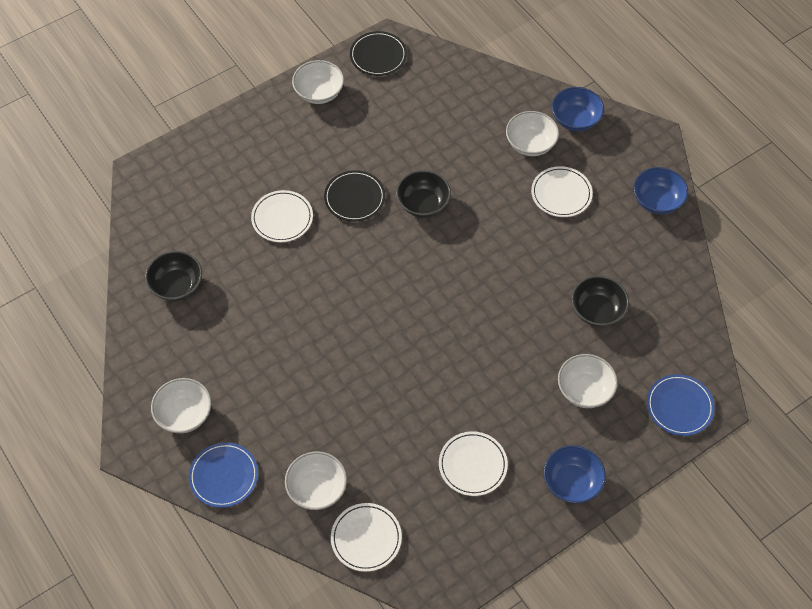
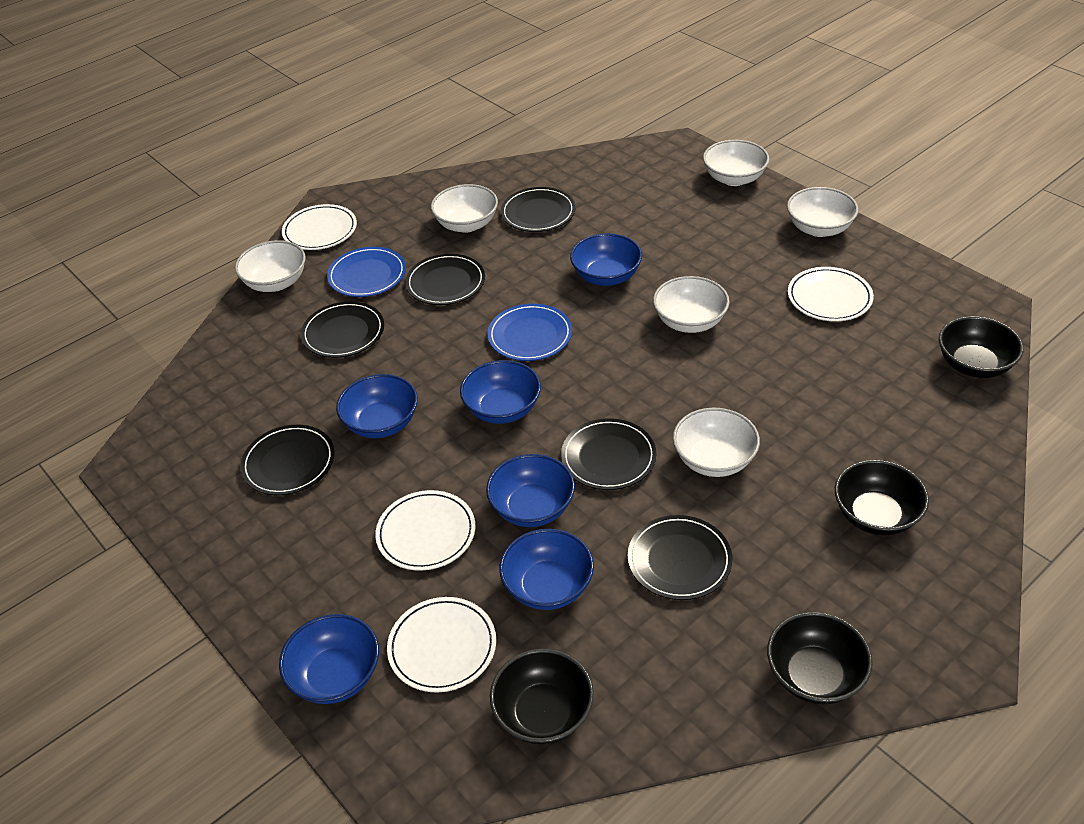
black bowl: [145,251,202,301] [396,170,451,217] [571,275,629,327] = 3 -> [490,649,594,744] [767,612,873,704] [835,460,929,535] [939,316,1024,378] = 4
black plate: [324,170,385,222] [350,31,407,76] = 2 -> [240,425,334,495] [301,301,384,358] [405,254,485,305] [501,187,575,232] [561,418,656,490] [628,515,732,600] = 6
blue bowl: [544,445,606,504] [552,87,604,132] [633,167,688,214] = 3 -> [279,614,379,704] [336,374,418,439] [460,360,541,424] [486,454,575,527] [499,529,594,610] [570,233,642,286] = 6
white bowl: [151,378,211,433] [285,452,347,510] [292,60,344,104] [506,111,559,156] [558,354,618,408] = 5 -> [235,240,306,292] [431,184,498,233] [653,276,730,333] [673,408,760,477] [703,140,769,186] [787,187,858,237] = 6

